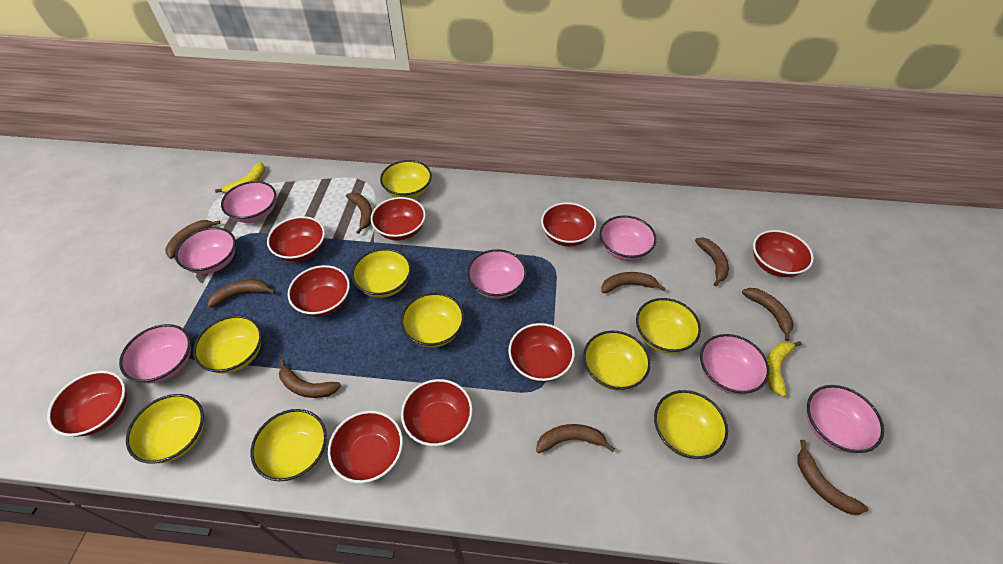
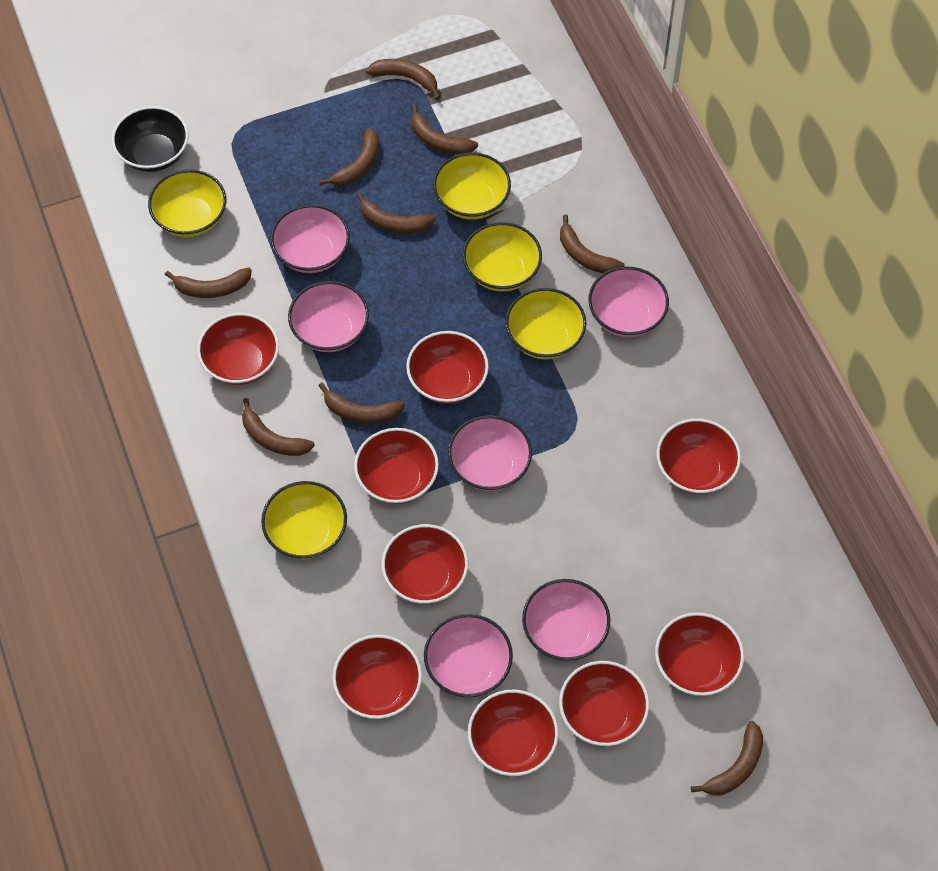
black bowl: none = 0 -> [112,106,188,172] = 1
pink bowl: [119,324,191,383] [175,227,236,274] [221,181,276,223] [467,249,527,299] [600,215,657,261] [700,334,770,394] [807,385,884,453] = 7 -> [271,204,350,273] [288,281,369,352] [424,614,513,697] [448,415,532,491] [522,579,610,661] [588,266,669,337] = 6
yellow banana: [215,162,265,193] [767,341,802,397] = 2 -> none = 0
yellow bowl: [126,394,204,464] [193,315,262,373] [251,409,327,481] [351,248,411,298] [380,160,432,199] [401,293,464,347] [583,331,651,391] [636,298,701,354] [654,390,728,459] = 9 -> [148,170,226,237] [261,481,347,559] [433,152,511,220] [463,222,542,292] [505,288,586,359] = 5

